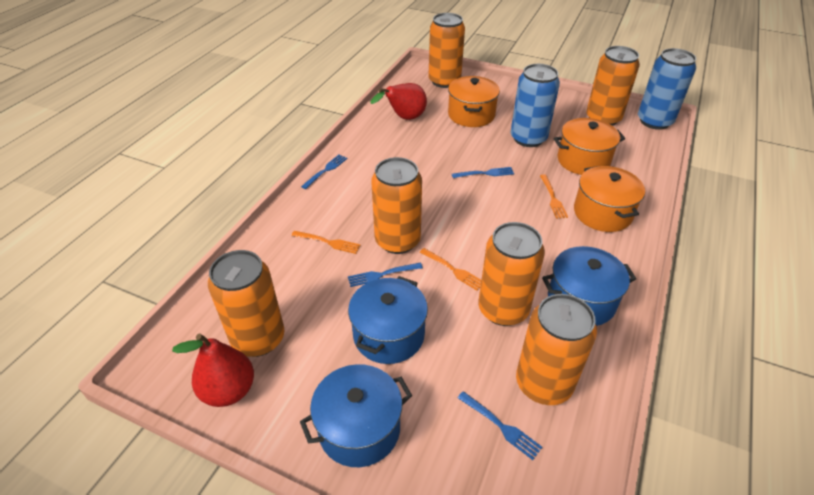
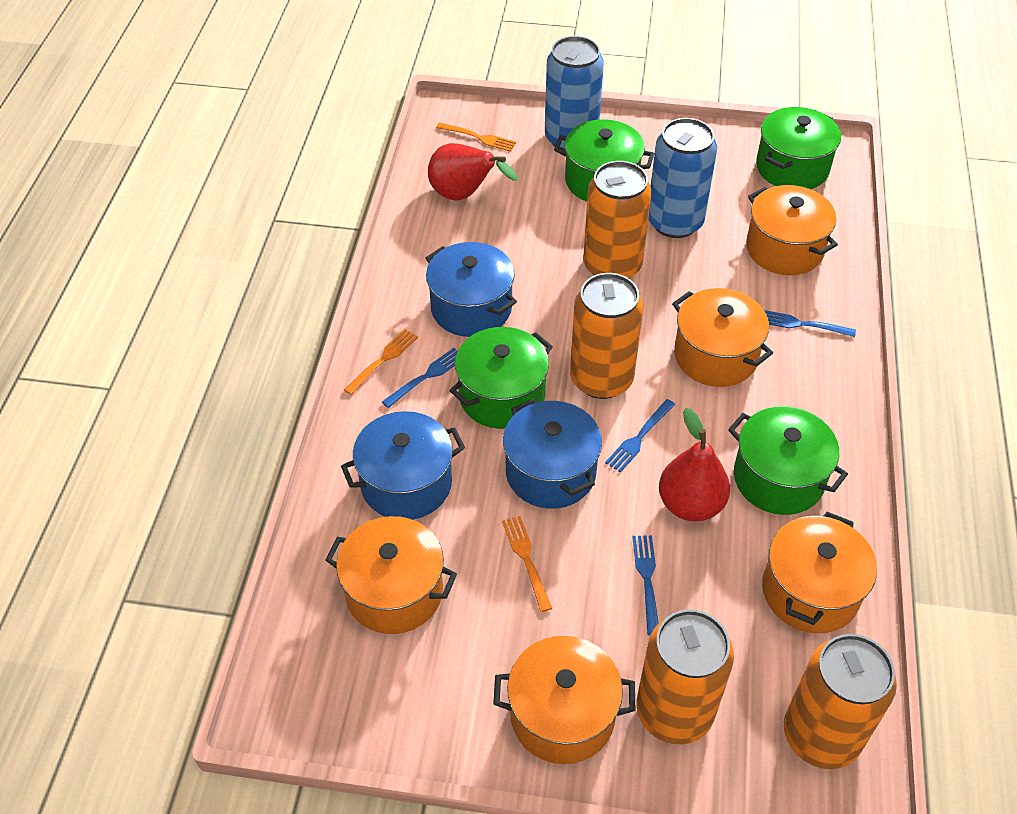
green pot: none = 0 -> [449,327,553,429] [554,119,655,202] [728,406,848,515] [756,107,841,189] = 4
orange can: [208,250,284,357] [371,157,422,254] [429,13,465,88] [478,222,545,326] [516,294,597,405] [586,46,640,126] = 6 -> [570,273,643,399] [583,161,652,278] [636,609,734,744] [784,634,897,769] = 4
orange pot: [448,76,500,127] [554,118,625,175] [574,166,645,232] = 3 -> [325,516,457,634] [493,636,635,764] [672,288,773,387] [746,185,838,275] [762,512,877,633] = 5

